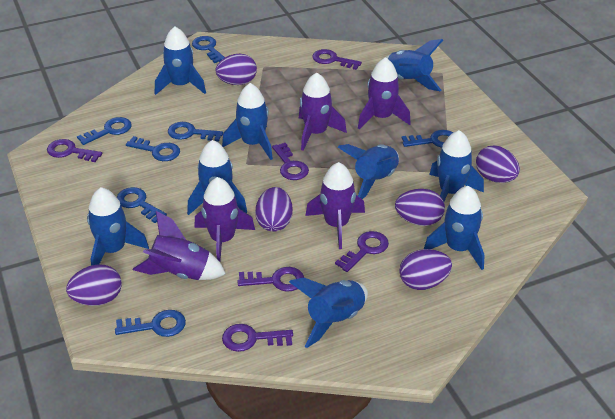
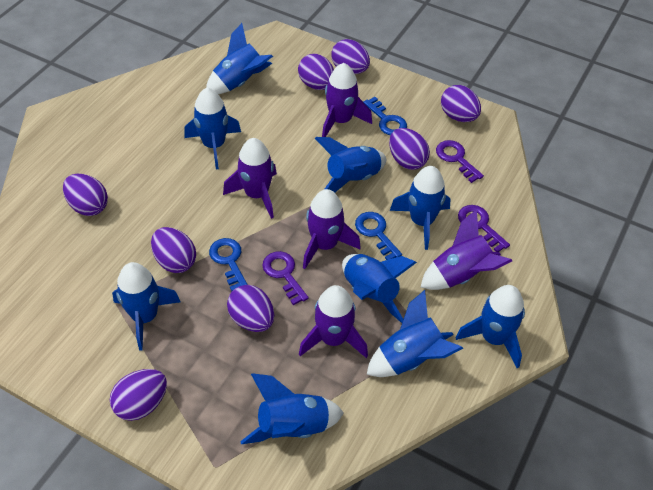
blue key: [77,117,132,145] [115,310,186,337] [117,187,167,223] [126,136,180,161] [168,122,223,142] [192,36,225,63] [402,130,453,148] = 7 -> [209,238,248,291] [355,212,402,260] [364,97,407,135] = 3
purple egg: [66,264,122,306] [216,54,257,85] [255,187,293,232] [395,189,445,226] [399,249,452,290] [476,145,520,183] = 6 -> [63,174,108,216] [110,369,167,421] [151,227,196,273] [227,285,274,332] [298,54,334,90] [331,39,370,74] [389,128,430,170] [441,85,481,122] = 8
purple key: [47,139,102,162] [222,324,293,352] [237,267,304,292] [272,143,309,180] [312,49,362,70] [335,231,389,272] = 6 -> [262,251,309,305] [436,140,484,183] [458,205,510,252] = 3

